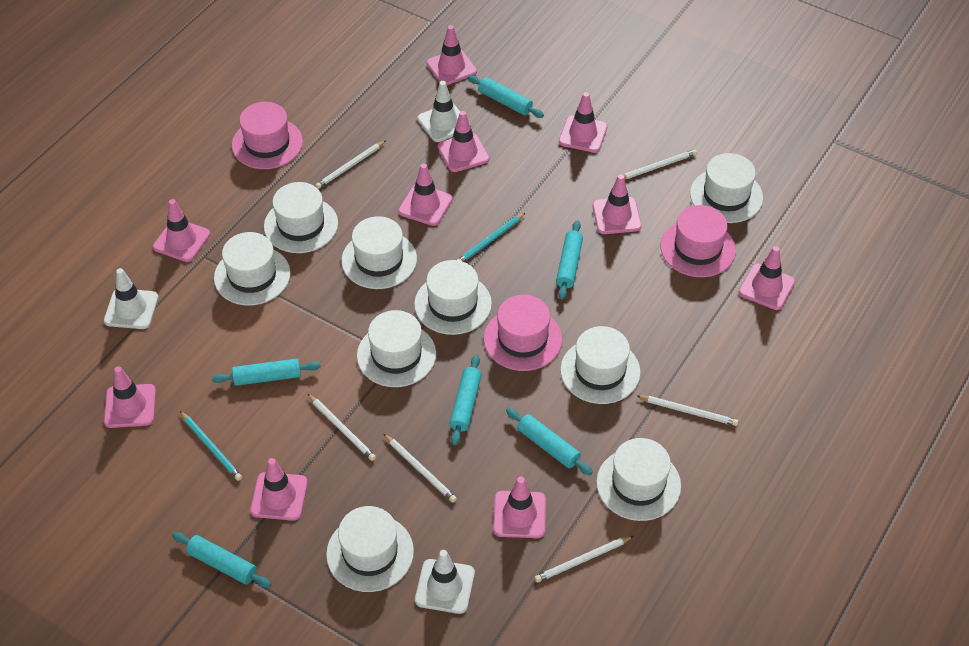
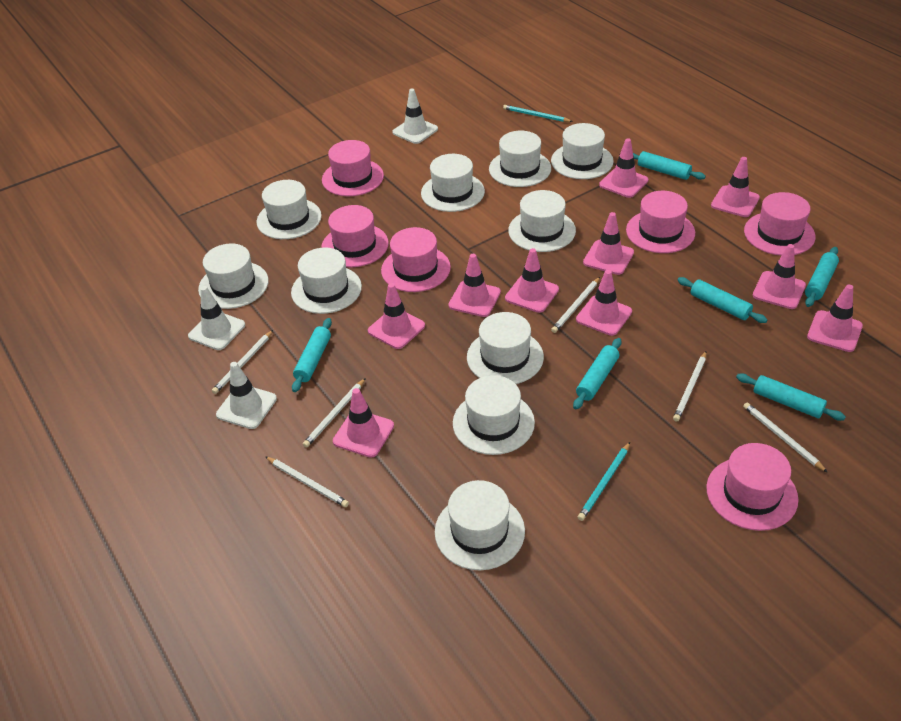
pink hat: [232,102,303,169] [484,295,562,371] [660,205,736,277] = 3 -> [321,205,389,267] [322,140,384,196] [381,227,451,292] [626,191,695,253] [706,443,798,531] [744,192,816,256] = 6
white hat: [214,232,291,305] [264,182,338,253] [326,506,414,592] [341,216,417,289] [357,310,436,387] [414,260,492,335] [560,326,641,404] [596,438,681,521] [690,153,763,223] = 9 -> [198,244,269,309] [257,180,322,239] [291,247,362,314] [421,154,485,212] [435,480,525,570] [453,375,535,455] [467,312,544,384] [489,131,551,187] [508,190,576,252] [551,123,614,179] = 10

